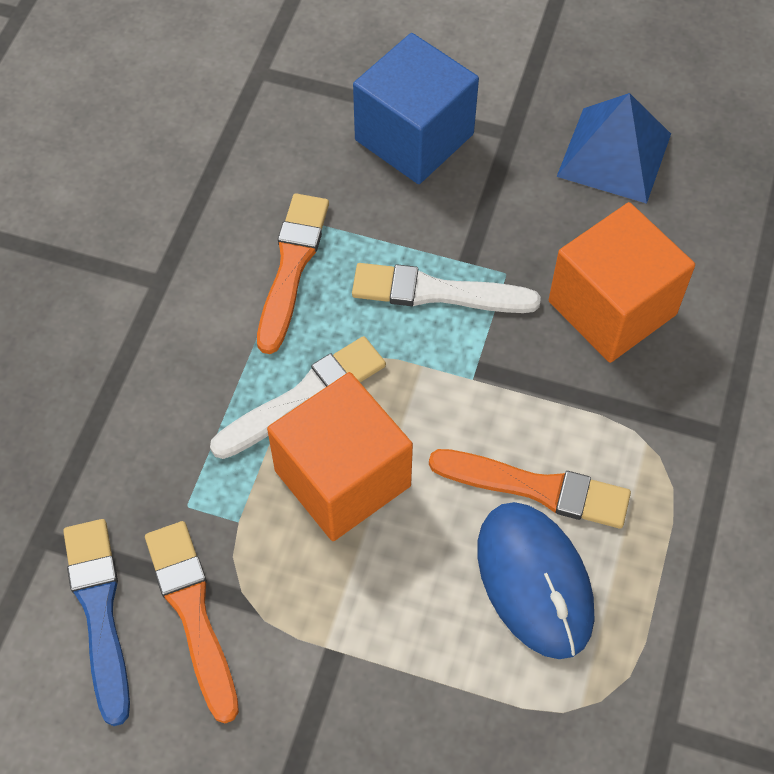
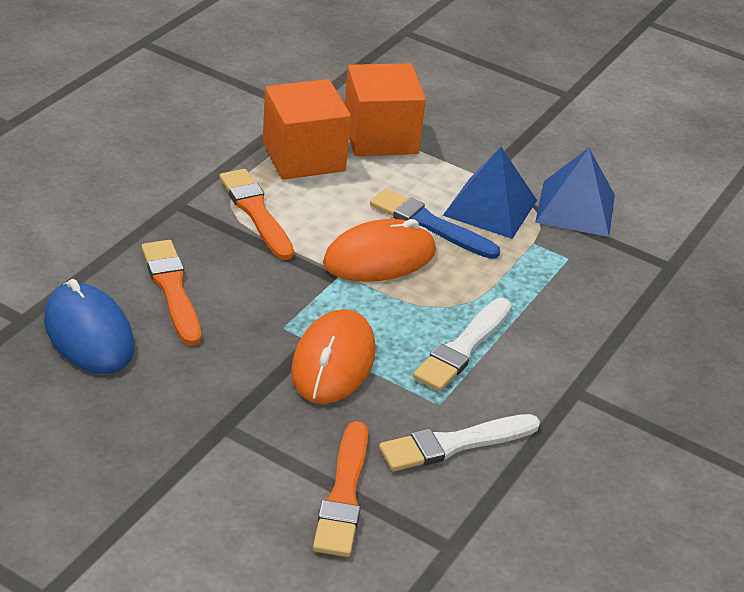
blue cube: [353,33,479,184] = 1 -> none = 0
blue pyramid: [557,93,671,204] = 1 -> [443,147,537,239] [535,148,615,237] = 2
orange mouse: none = 0 -> [291,309,376,404] [323,219,436,282] = 2

